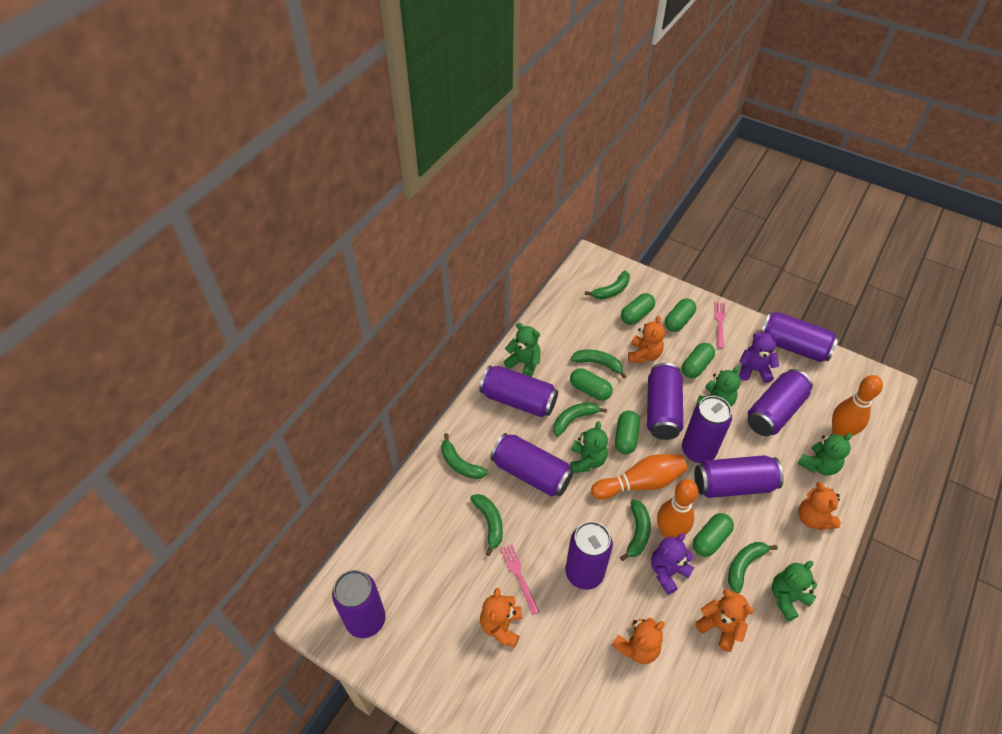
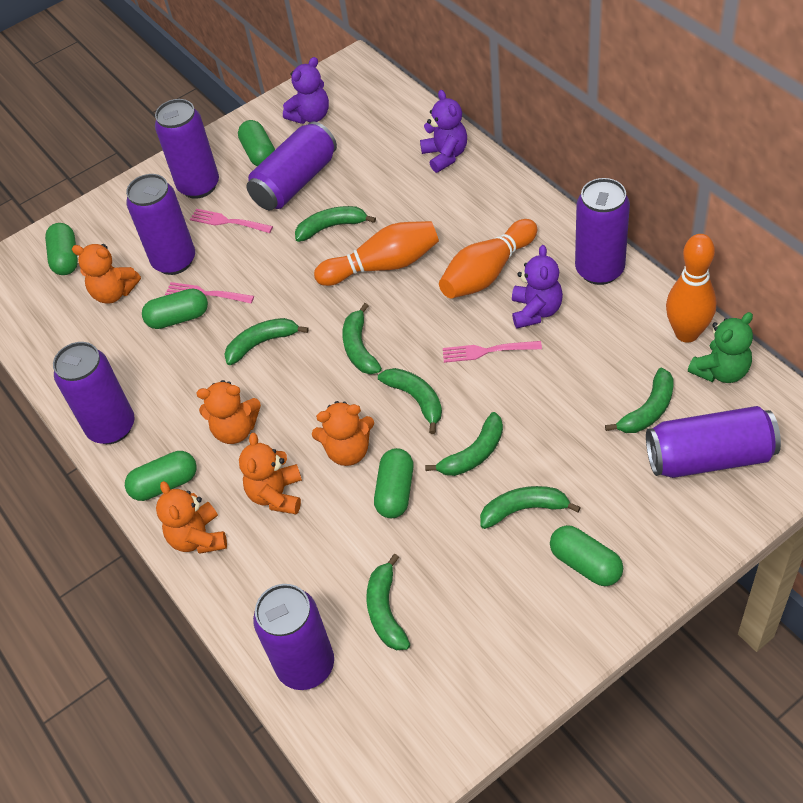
green banana: [441,433,488,479] [470,494,503,556] [553,402,607,437] [571,350,626,379] [585,270,630,299] [620,500,651,561] [728,542,778,593] = 7 -> [224,318,309,365] [295,206,376,242] [342,303,382,374] [366,554,410,650] [378,368,442,434] [425,412,503,476] [480,486,581,529] [605,368,674,433] = 8
green teddy bear: [504,323,541,377] [570,421,608,473] [696,366,740,407] [772,561,817,621] [797,433,852,476] = 5 -> [688,312,753,383] = 1
pink fork: [500,544,540,615] [714,302,725,349] = 2 -> [165,282,254,304] [190,209,273,233] [443,341,542,363] = 3
purple can: [332,570,386,638] [479,366,558,417] [490,433,574,497] [566,521,613,590] [647,363,683,440] [682,396,732,463] [694,455,784,498] [747,369,813,436] [760,312,839,362] = 9 -> [53,342,134,444] [126,174,195,275] [155,99,219,199] [246,122,337,210] [253,584,334,690] [575,178,630,285] [646,406,781,478] = 7
purple teddy bear: [651,533,694,595] [739,332,781,383] = 2 -> [283,57,329,124] [420,90,467,173] [512,245,563,328] = 3

